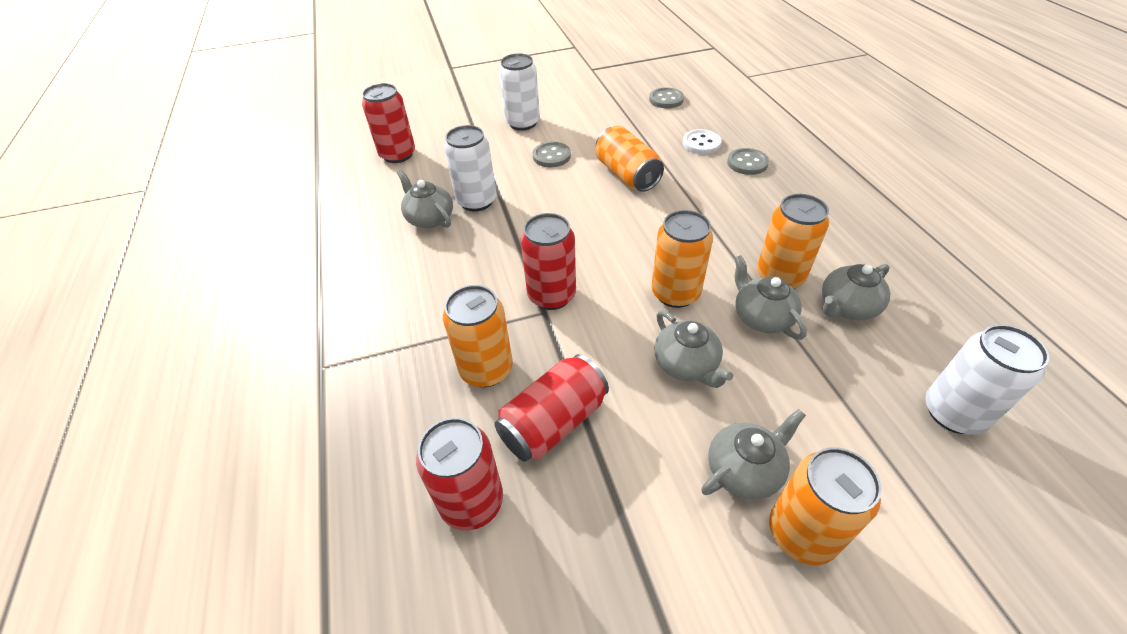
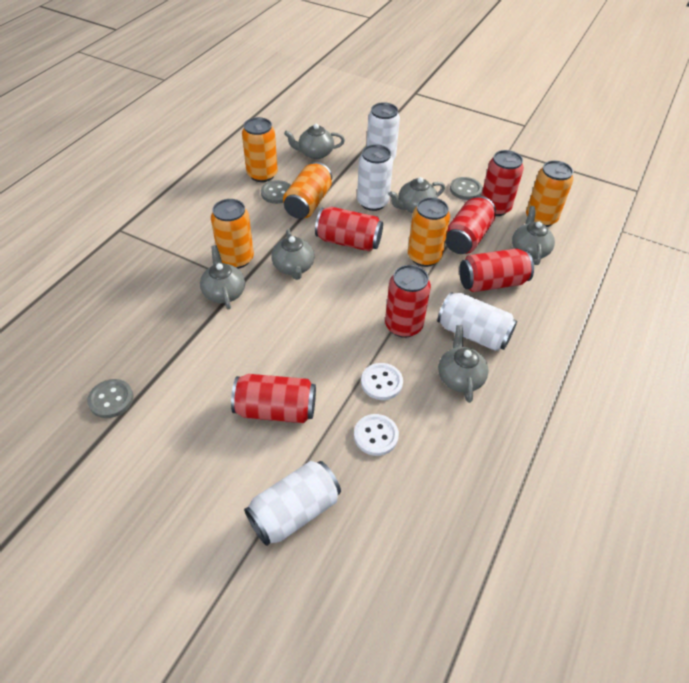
grey teapot: [397,170,453,229] [654,310,733,388] [701,409,806,500] [734,255,807,340] [822,264,890,320] = 5 -> [200,245,245,310] [271,229,314,280] [284,124,345,159] [389,177,445,213] [438,325,489,403] [512,206,555,265] = 6
red can: [362,83,415,163] [416,418,503,531] [494,354,609,462] [520,213,576,310] = 4 -> [231,374,316,423] [315,207,383,252] [385,265,431,338] [445,196,496,254] [459,248,534,292] [481,150,524,216] = 6
white button: [682,129,722,154] = 1 -> [354,414,399,456] [361,363,403,400] = 2
white can: [444,125,497,211] [499,53,540,131] [925,324,1049,435] = 3 -> [244,461,341,546] [357,144,393,211] [367,102,400,160] [437,292,517,351] = 4

